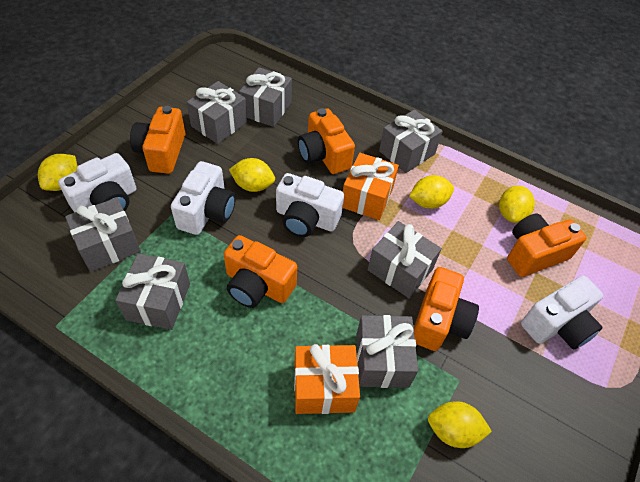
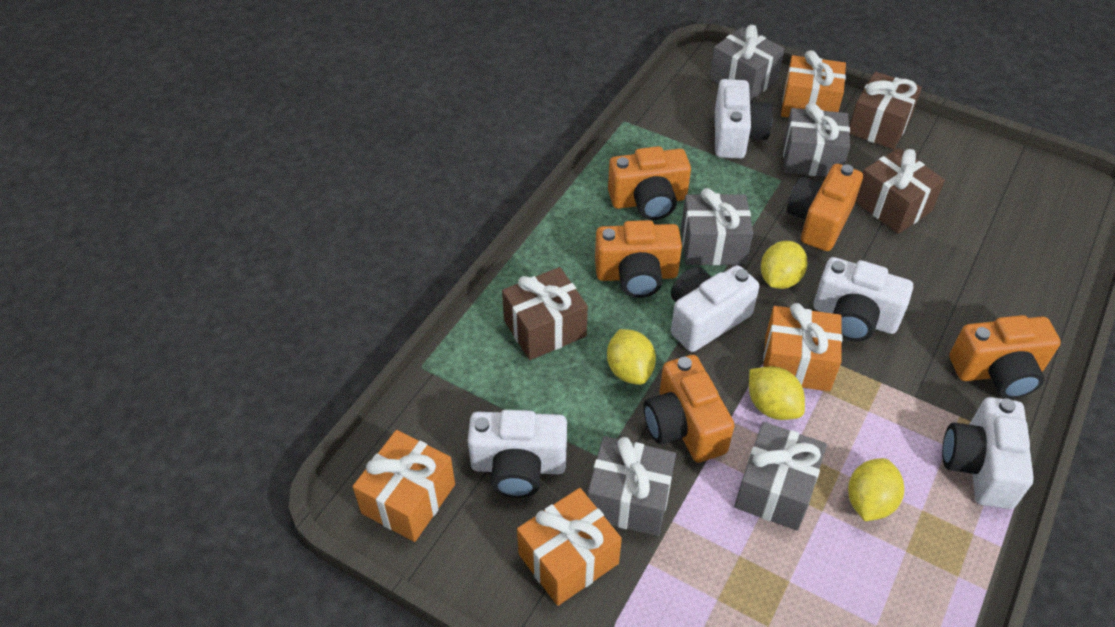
brown gift: none = 0 -> [502,267,588,360] [849,72,922,149] [855,148,945,234] = 3
grey gift: [65,198,141,272] [115,253,190,330] [187,81,247,144] [239,67,292,127] [356,315,418,388] [368,221,442,298] [379,110,443,173] = 7 -> [587,436,676,536] [681,188,753,265] [710,25,785,101] [734,422,827,531] [783,103,850,177] = 5
orange gift: [294,344,360,414] [343,153,399,220] = 2 -> [353,430,455,542] [517,488,622,606] [763,303,842,391] [781,50,846,117] = 4
white camera: [58,153,136,213] [171,161,236,235] [276,173,344,237] [521,276,604,350] = 4 -> [468,410,567,498] [671,265,759,352] [715,79,773,159] [813,257,913,341] [942,397,1034,509] = 5
yellow lemon: [38,154,78,191] [229,158,275,192] [409,175,454,209] [428,401,492,448] [499,186,535,223] = 5 -> [607,329,656,385] [749,366,805,420] [761,241,807,289] [848,458,904,521] = 4

